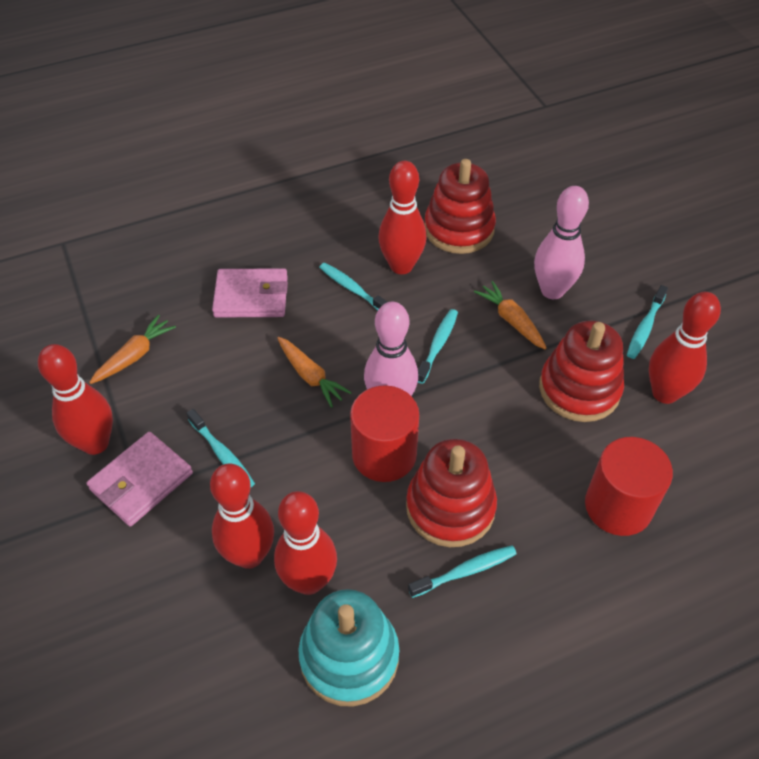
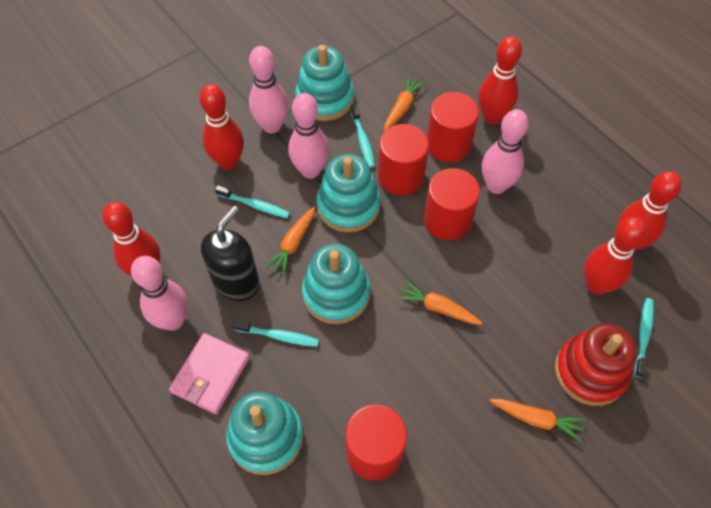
black soap dispenser: none = 0 -> [201,206,260,301] = 1
orange carrot: [89,315,176,384] [278,337,352,408] [474,281,547,350] = 3 -> [265,207,315,276] [384,75,425,131] [396,281,483,325] [490,399,586,442] = 4
pink bowling pin: [364,302,418,396] [534,186,589,299] = 2 -> [131,256,188,331] [249,46,288,134] [288,93,329,179] [482,109,529,194] = 4
pink wallet: [87,432,193,526] [212,268,288,318] = 2 -> [169,333,250,414] = 1
red cylinder: [350,385,419,482] [585,437,673,536] = 2 -> [345,405,407,481] [378,124,429,195] [424,168,480,241] [427,92,479,162] = 4
red stacking toy: [406,439,497,547] [424,159,496,254] [539,320,624,422] = 3 -> [555,324,637,406] = 1
turquoise stacking toy: [298,589,399,707] = 1 -> [226,392,303,475] [295,45,354,121] [302,244,370,324] [317,154,381,233] = 4
turquoise toothbrush: [186,409,255,488] [319,263,387,310] [408,545,517,598] [418,309,458,384] [627,285,668,359] = 5 -> [215,185,290,218] [232,320,319,347] [350,104,375,168] [635,298,654,378] = 4

